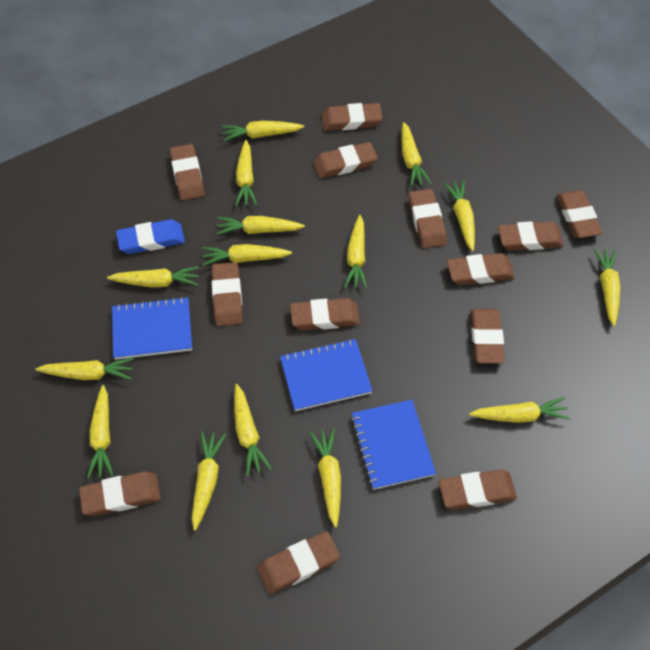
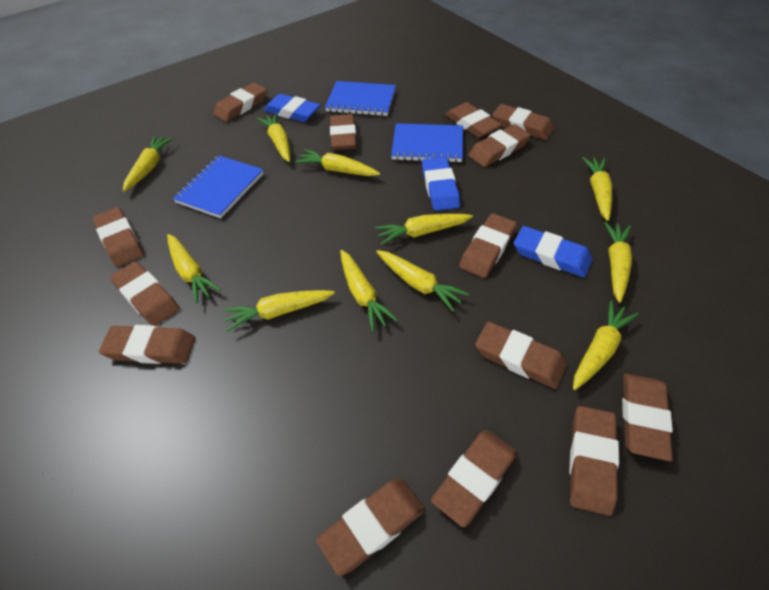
blue eraser: [116,219,185,254] = 1 -> [264,94,320,122] [422,157,460,211] [514,226,593,277] = 3
brown eraser: [79,472,161,516] [170,144,205,200] [212,262,243,326] [257,531,340,594] [290,298,360,330] [313,142,377,178] [321,103,383,131] [409,189,447,248] [439,469,517,510] [447,253,515,285] [471,309,505,364] [498,221,564,251] [557,190,603,238] = 13 -> [93,207,143,267] [99,325,195,364] [110,261,179,326] [213,83,267,122] [316,478,425,576] [330,114,357,150] [431,430,517,527] [445,102,502,138] [459,213,517,278] [469,124,531,167] [475,322,567,389] [492,104,555,140] [569,406,619,516] [622,374,673,461] = 14
yellow carrot: [35,358,134,380] [87,385,113,479] [107,266,199,288] [192,431,226,531] [202,244,292,266] [216,216,305,235] [221,121,304,142] [234,384,272,476] [235,140,257,206] [309,428,341,528] [344,215,367,289] [401,122,432,187] [443,180,475,251] [469,397,570,423] [593,249,620,327] = 15 -> [123,136,174,192] [167,234,221,303] [223,290,335,332] [257,113,290,162] [295,149,380,176] [340,250,398,332] [375,214,473,245] [376,250,469,312] [573,300,639,390] [582,157,612,221] [604,222,632,303] = 11

